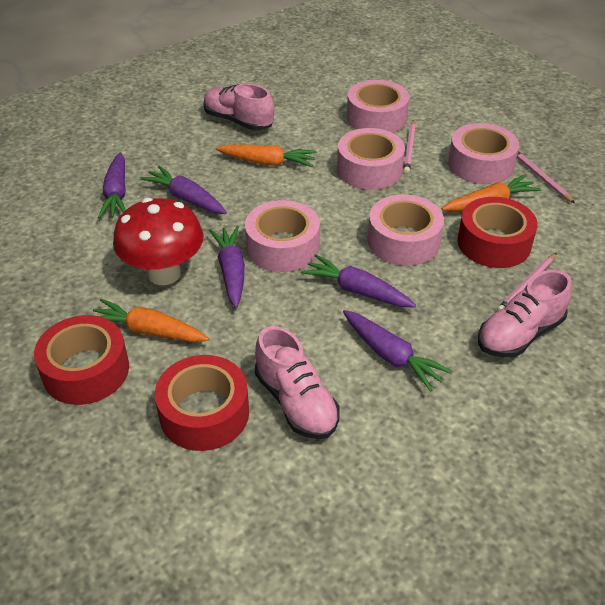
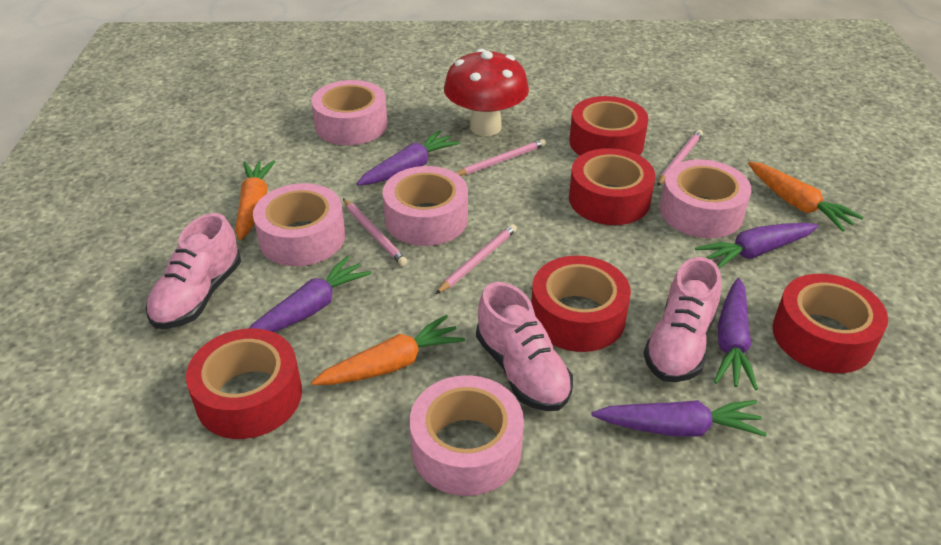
pink pencil: [403,120,416,174] [497,253,557,311] [517,151,575,203] = 3 -> [343,199,408,266] [436,224,517,294] [456,139,546,176] [657,130,703,186] = 4
red tape: [34,315,129,405] [155,355,249,451] [457,197,537,268] = 3 -> [186,328,302,439] [531,256,631,352] [569,96,649,156] [569,148,655,225] [773,274,888,373] = 5

